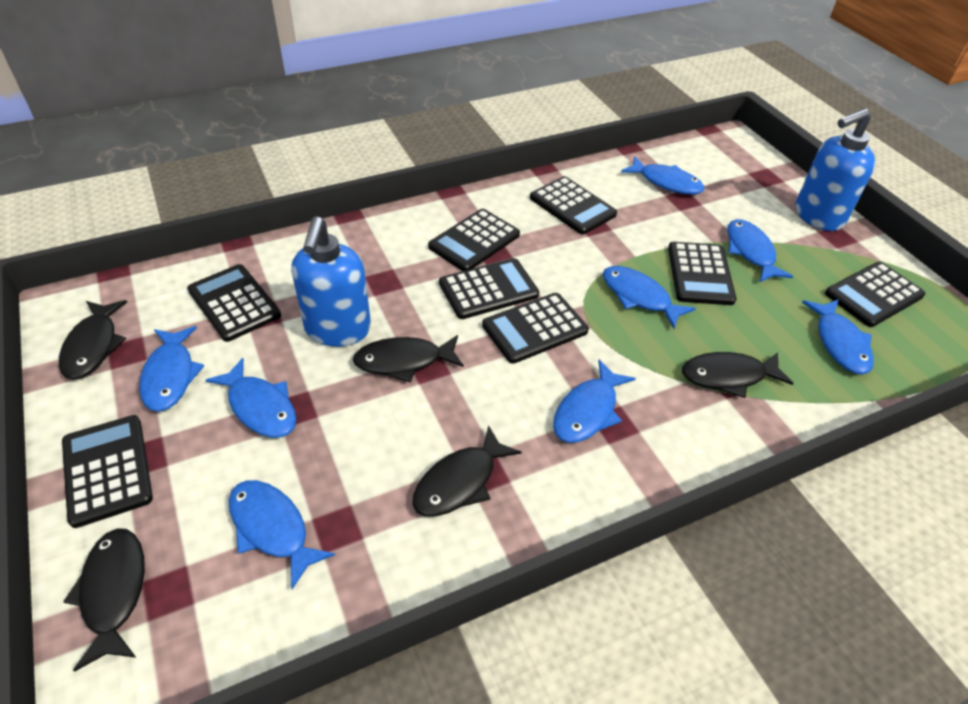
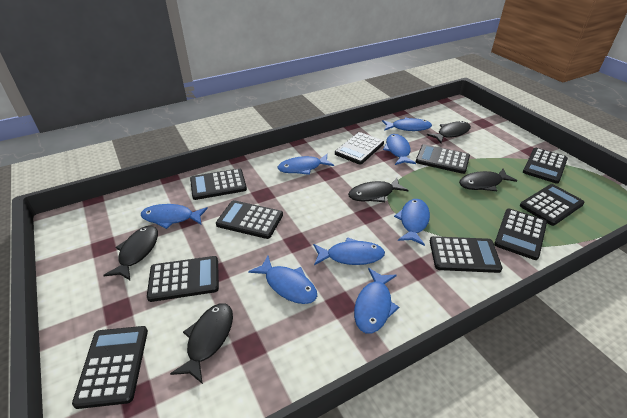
black calculator: [62,415,153,528] [187,264,281,342] [428,209,520,271] [439,258,539,319] [482,293,589,364] [530,176,617,235] [668,242,736,305] [825,262,925,327] = 8 -> [72,326,148,409] [147,256,219,302] [190,168,247,200] [216,200,283,239] [335,132,384,165] [416,144,470,174] [430,236,503,273] [494,209,547,260] [520,184,585,226] [523,148,568,184] = 10
blue soap dispenser: [291,217,371,347] [795,108,875,231] = 2 -> none = 0

